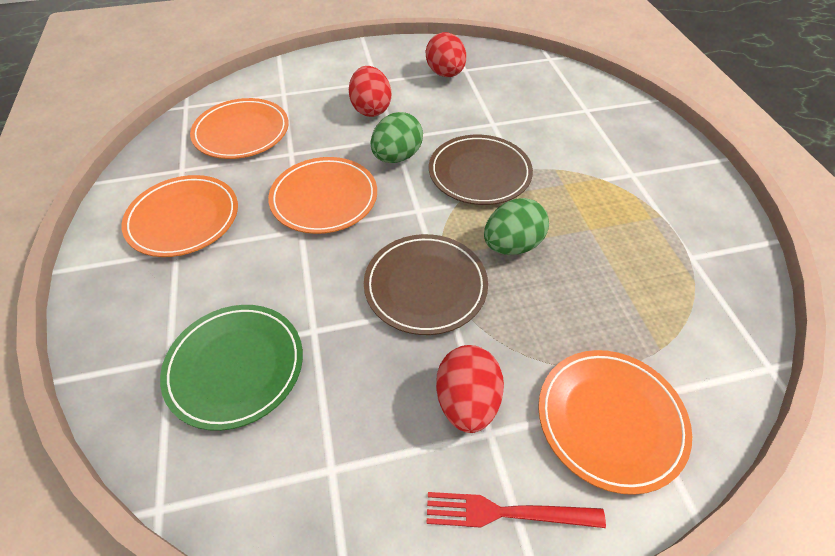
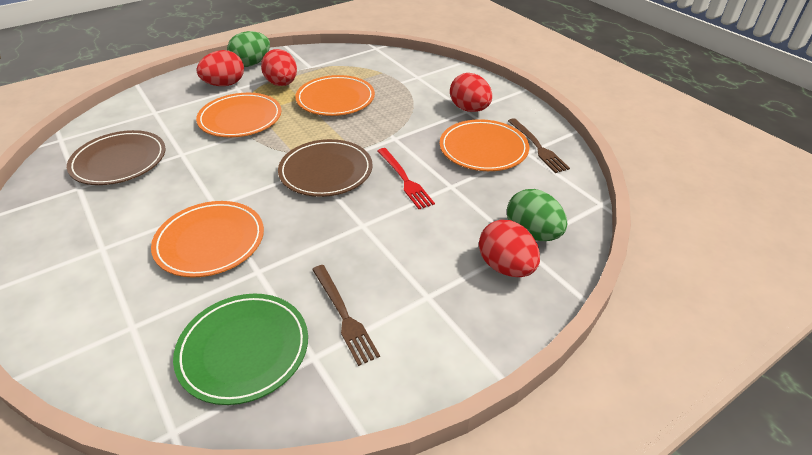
brown fork: none = 0 -> [312,265,380,366] [508,118,570,173] = 2
red egg: [349,66,391,117] [426,32,466,77] [436,345,504,433] = 3 -> [197,50,244,86] [261,49,297,86] [450,73,492,112] [479,220,540,277] = 4

